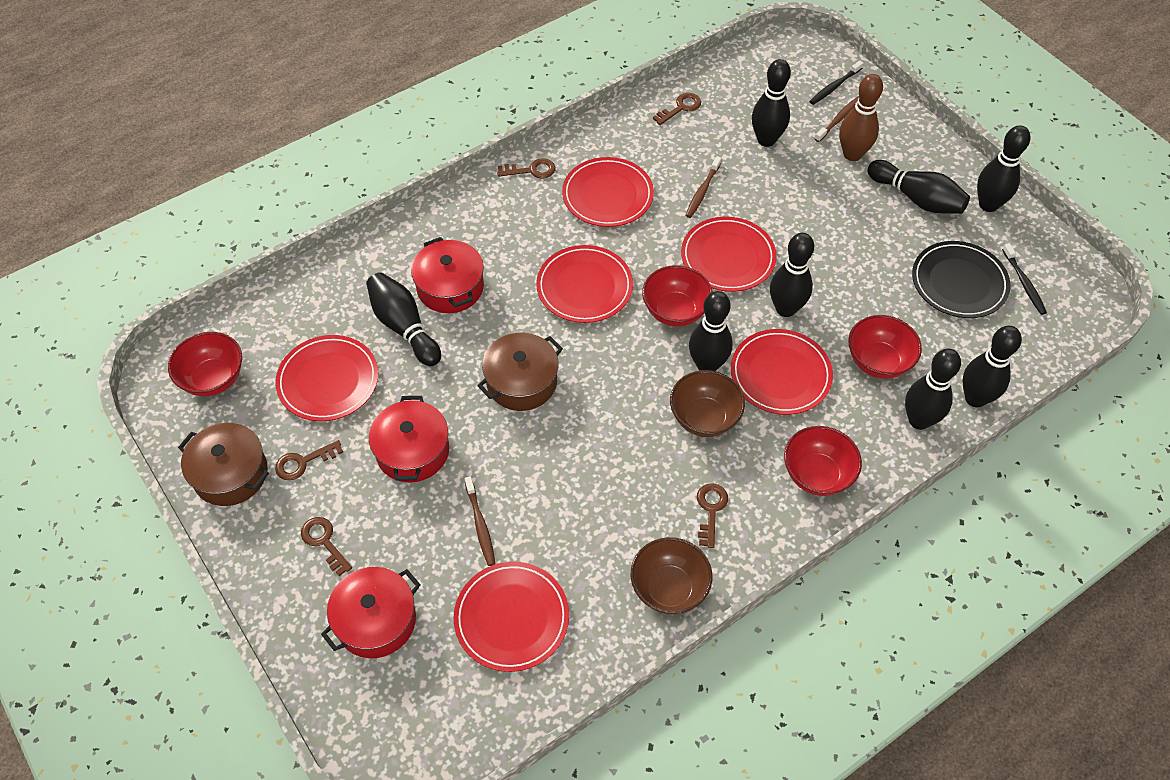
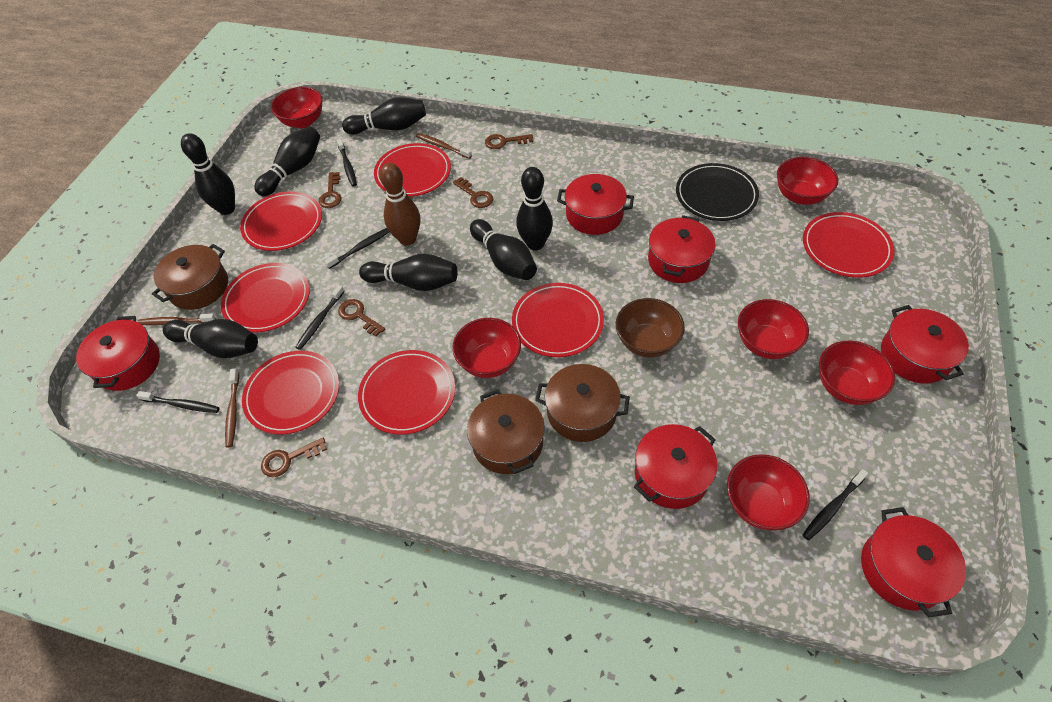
black bowling pin: [366,272,441,366] [689,291,733,371] [752,59,791,147] [770,233,814,317] [867,160,970,214] [905,349,961,430] [962,326,1022,407] [977,125,1030,212] = 8 -> [163,319,258,358] [181,133,235,215] [254,126,320,196] [342,97,426,135] [359,253,457,291] [470,219,537,280] [516,167,553,250] = 7
black toothbrush: [809,60,864,105] [1002,243,1047,315] = 2 -> [136,391,220,413] [295,285,345,350] [325,228,389,269] [337,138,357,186] [803,469,868,540] = 5
brown bowl: [631,537,712,614] [670,370,745,437] = 2 -> [616,298,685,357] = 1
brown pot: [178,423,269,506] [477,333,563,411] = 2 -> [152,244,228,310] [467,389,545,474] [535,364,630,442] = 3
red bowl: [168,332,242,396] [642,265,713,327] [784,426,862,496] [849,315,922,379] = 4 -> [271,87,323,128] [452,318,521,378] [727,454,810,530] [738,299,809,359] [777,157,838,205] [819,341,895,405] = 6
red plate: [275,335,378,421] [454,562,569,672] [536,245,633,323] [562,157,654,227] [681,217,777,292] [731,329,833,415] = 6 -> [221,263,310,332] [240,191,322,251] [242,351,339,434] [358,350,455,435] [374,143,451,197] [512,283,604,357] [803,212,894,278] = 7
red pot: [321,567,420,658] [369,396,449,483] [411,237,484,313] = 3 -> [76,316,160,391] [557,174,634,235] [634,424,717,509] [648,215,716,283] [861,507,966,618] [881,305,969,384] = 6

